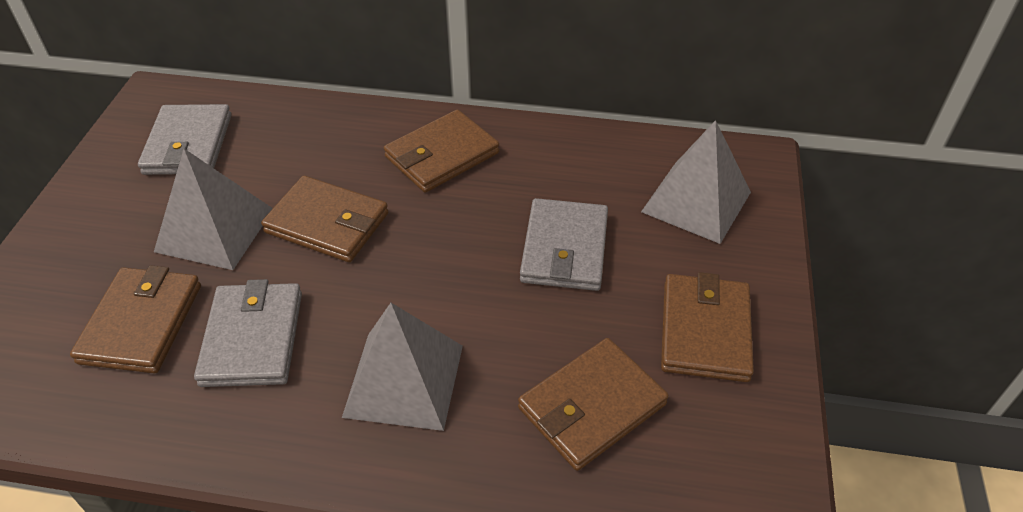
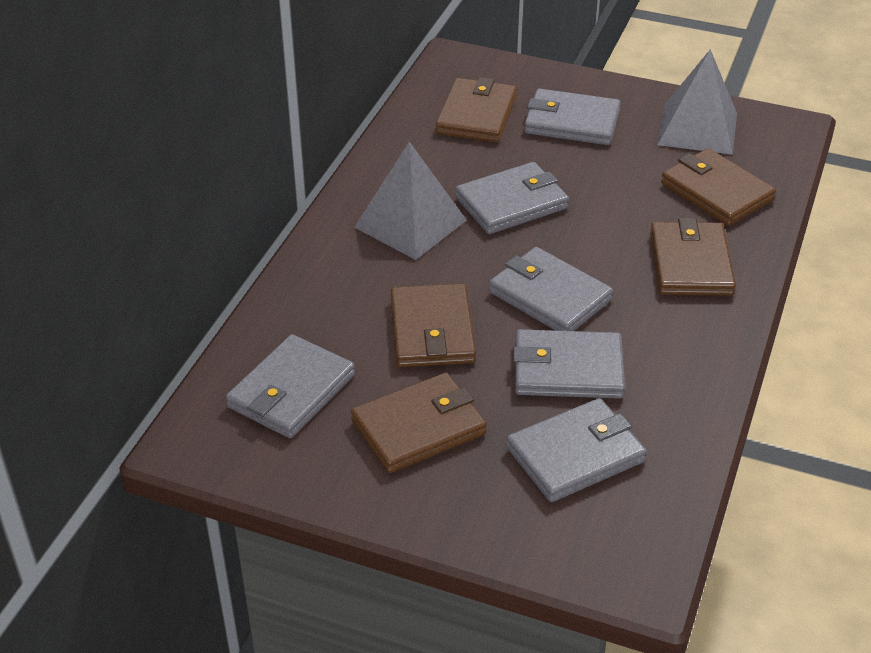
grey pyramid: [154,149,273,270] [342,303,463,431] [641,120,751,244] = 3 -> [354,141,467,260] [657,49,737,155] = 2
grey wallet: [138,104,231,175] [194,279,302,387] [520,198,608,291] = 3 -> [226,334,355,438] [455,162,569,234] [489,247,613,331] [506,398,647,502] [513,329,625,399] [524,89,621,145] = 6

